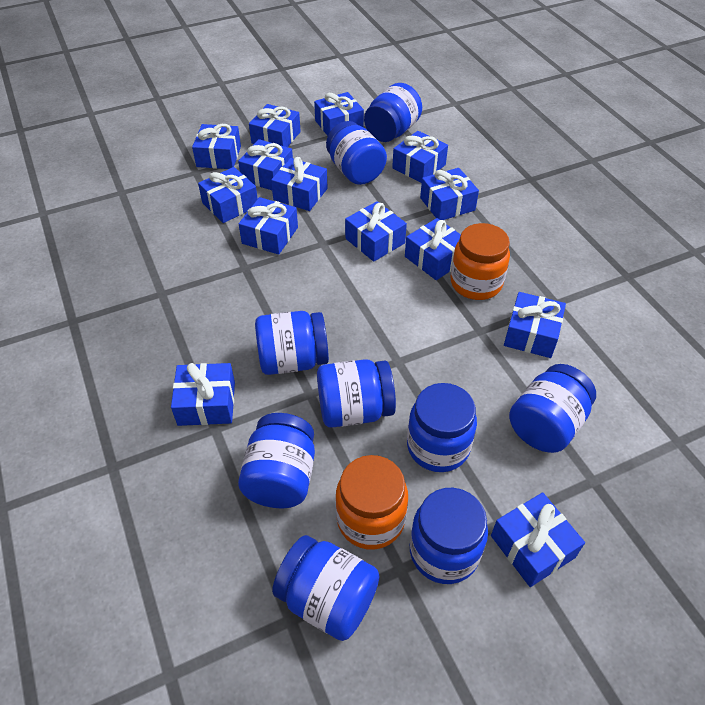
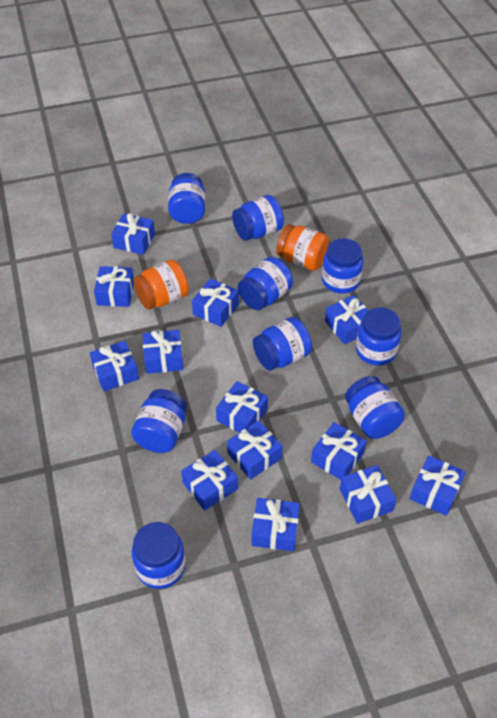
blue gift: [171,363,235,426] [192,124,241,169] [198,167,258,223] [238,139,293,190] [239,197,298,255] [249,104,301,147] [271,157,328,211] [314,92,364,136] [345,201,407,262] [392,131,448,183] [405,218,461,280] [420,168,479,220] [491,492,585,587] [504,292,566,358] = 14 -> [90,341,139,391] [94,266,134,307] [111,213,155,255] [143,330,183,374] [181,450,238,511] [192,278,239,327] [216,381,268,433] [227,421,283,480] [251,498,300,551] [311,422,367,480] [325,295,368,345] [340,465,396,524] [410,455,466,516] = 13

